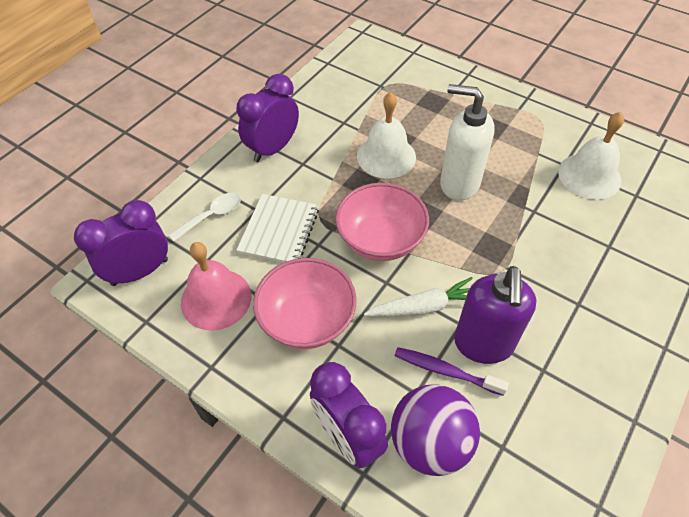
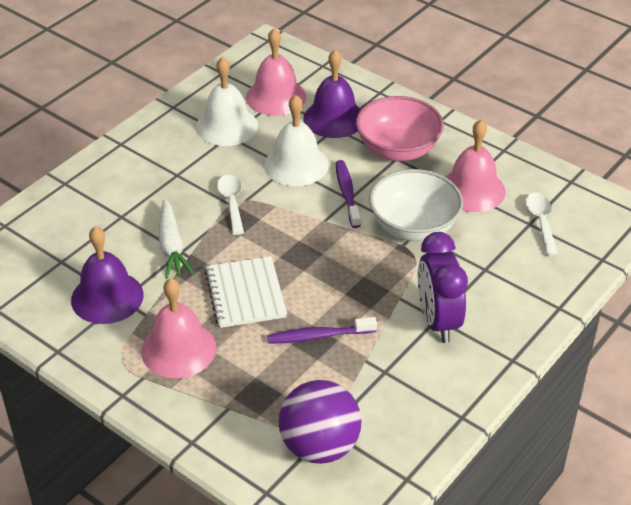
pink bell: [181,242,252,331] = 1 -> [141,278,216,378] [246,28,306,116] [445,119,506,212] = 3
pink bowl: [253,258,357,349] [335,183,429,261] = 2 -> [356,96,444,161] = 1
purple bell: none = 0 -> [71,226,144,324] [304,49,361,138] = 2
purple clock: [74,200,168,286] [236,74,299,162] [310,362,388,469] = 3 -> [418,232,468,343] = 1
purple soap dispenser: [454,266,536,364] = 1 -> none = 0
purple toothbrush: [395,347,509,396] = 1 -> [267,317,377,344] [336,160,361,228] = 2
white bowl: none = 0 -> [369,169,463,241] = 1
white soap dispenser: [440,84,495,200] = 1 -> none = 0
white spoon: [169,193,241,241] = 1 -> [217,175,244,235] [525,193,558,256] = 2

